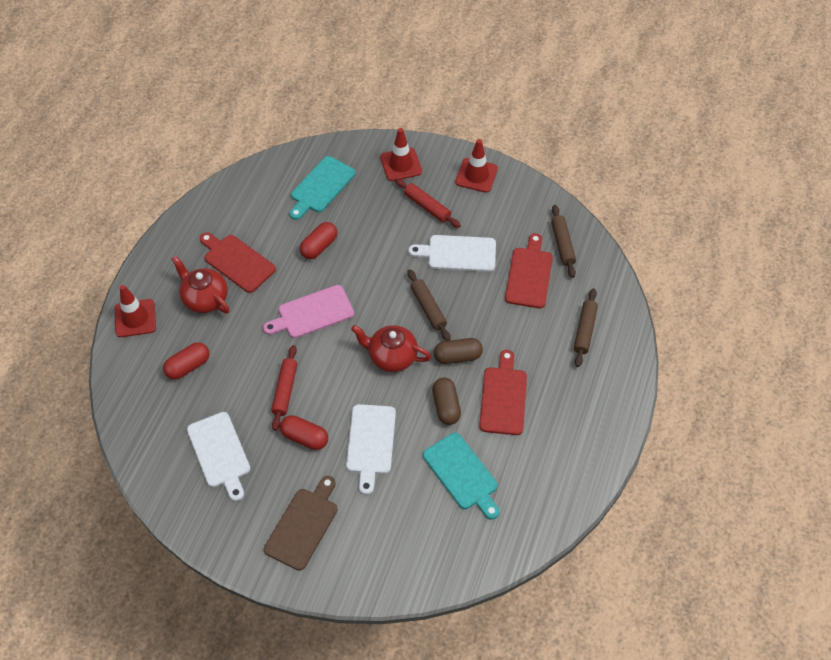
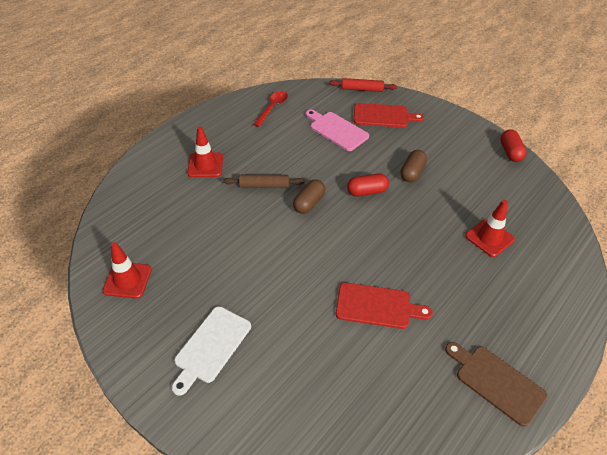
brown rolling pin: [407,269,451,341] [551,205,576,278] [574,288,598,367] = 3 -> [223,175,305,188] = 1
red capsule: [163,342,210,380] [280,415,328,450] [300,222,338,259] = 3 -> [347,173,389,196] [500,129,527,162] = 2
red cutting board: [200,232,276,293] [479,350,527,435] [505,233,553,308] = 3 -> [336,283,433,329] [354,103,424,128] = 2
red rolling pin: [271,345,297,431] [395,178,461,228] = 2 -> [329,78,397,92] = 1
red spoon: none = 0 -> [253,91,288,127] = 1
red teapot: [172,256,230,313] [351,325,431,372] = 2 -> none = 0
turquoise cutting board: [289,156,356,220] [423,433,500,520] = 2 -> none = 0
white cutting board: [187,412,250,501] [346,404,396,495] [408,235,496,272] = 3 -> [172,306,251,396] = 1

